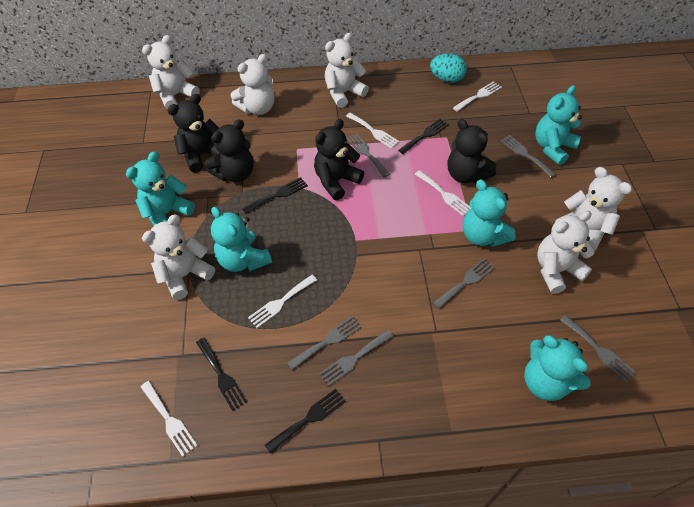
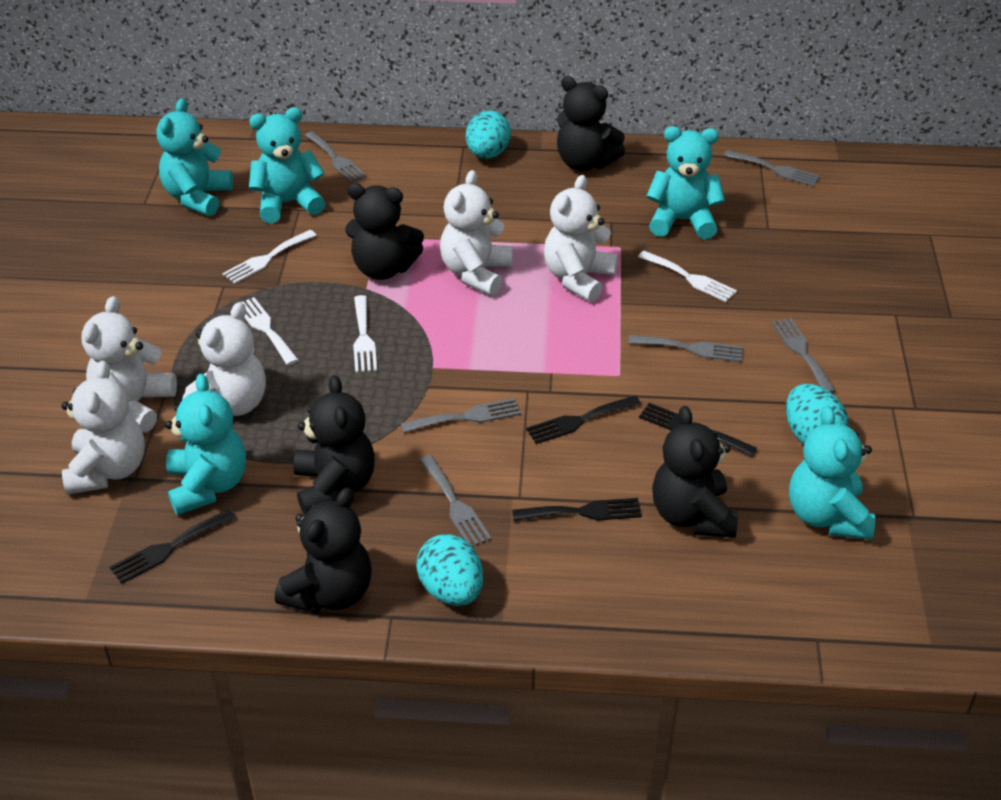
black teddy bear: [167,94,220,173] [205,119,254,182] [314,119,364,200] [448,119,496,183] = 4 -> [275,487,372,613] [293,375,375,515] [345,183,424,280] [557,76,625,171] [652,406,738,538] = 5
turquoise egg: [430,53,467,83] = 1 -> [416,534,483,606] [466,110,511,159] [786,384,848,445] = 3
white fork: [141,381,198,457] [248,274,317,328] [346,113,400,149] [415,170,471,216] [453,81,502,112] = 5 -> [223,230,317,284] [241,297,299,365] [353,295,377,373] [638,251,737,302] = 4
white teddy bear: [142,35,200,109] [142,214,215,300] [231,54,275,115] [325,33,369,108] [537,211,595,294] [555,167,632,251] = 6 -> [62,361,145,494] [82,296,177,433] [182,302,266,416] [440,170,513,295] [544,175,618,302] = 5

